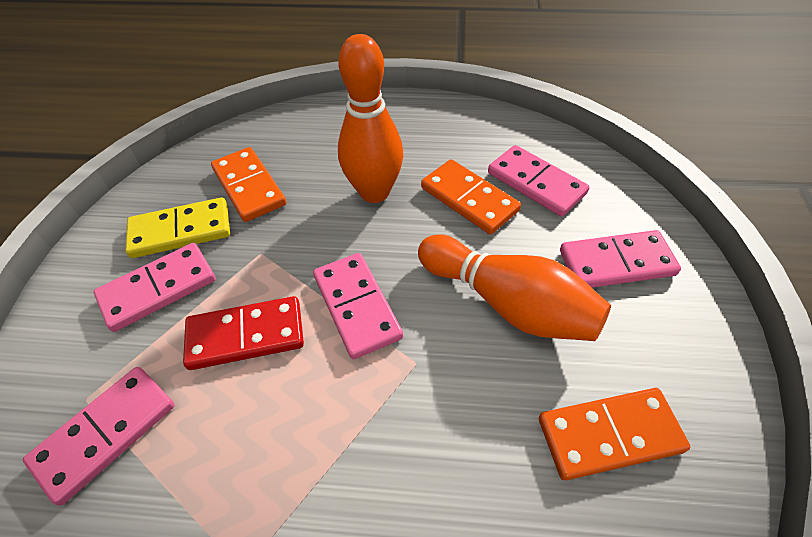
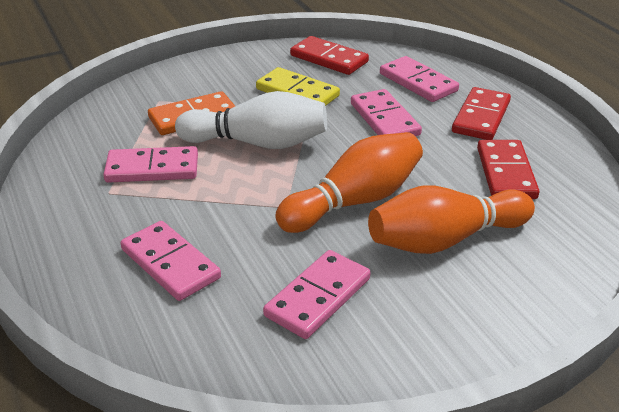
orange domino: [211,147,286,222] [421,159,521,234] [539,388,690,480] = 3 -> [148,91,235,135] = 1
red domino: [183,296,304,370] = 1 -> [290,36,369,75] [452,87,511,140] [477,140,539,199] = 3
white bowling pin: none = 0 -> [175,91,327,149] = 1

